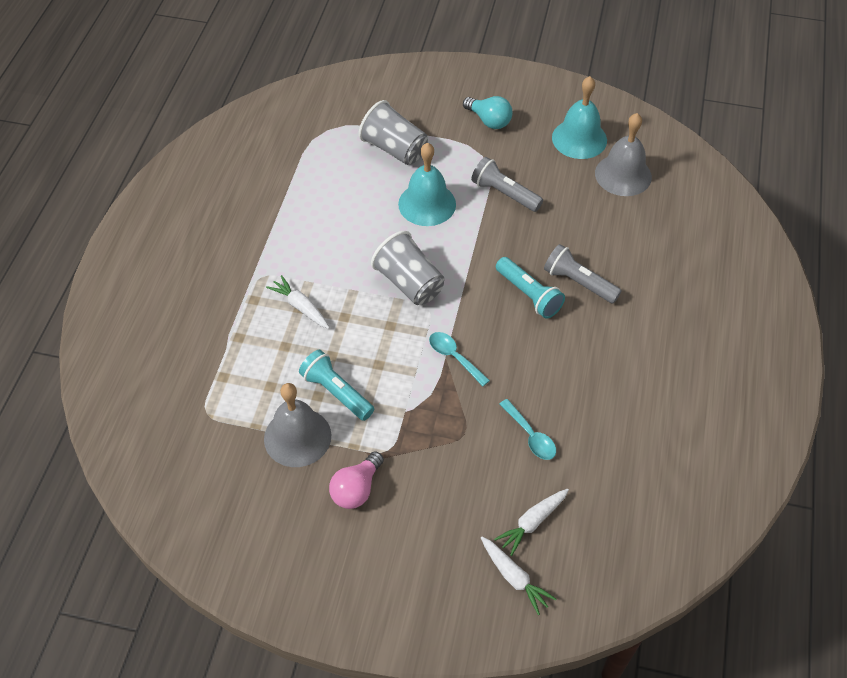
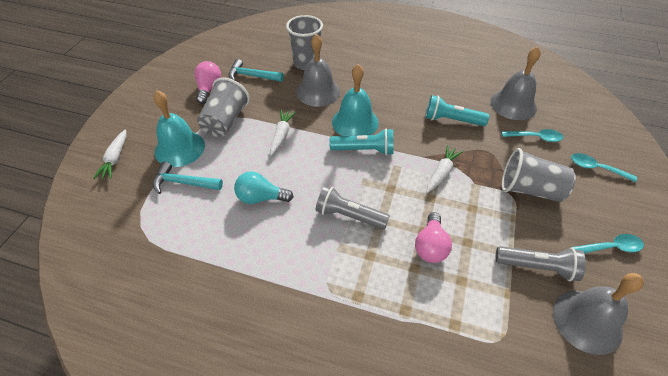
grey bell: [264,383,331,467] [595,113,652,196] = 2 -> [296,34,340,107] [491,46,541,120] [553,273,644,355] = 3
grey cup: [359,100,428,165] [371,231,444,305] = 2 -> [197,78,250,137] [286,15,323,70] [502,148,576,202] = 3
pink light bulb: [329,451,384,509] = 1 -> [194,61,221,104] [415,212,452,263] = 2
turquoise hammer: none = 0 -> [153,162,223,194] [229,59,284,82] = 2
turquoise spoon: [429,332,490,386] [500,399,556,460] = 2 -> [502,129,563,142] [571,153,637,182] [571,234,644,253] = 3

